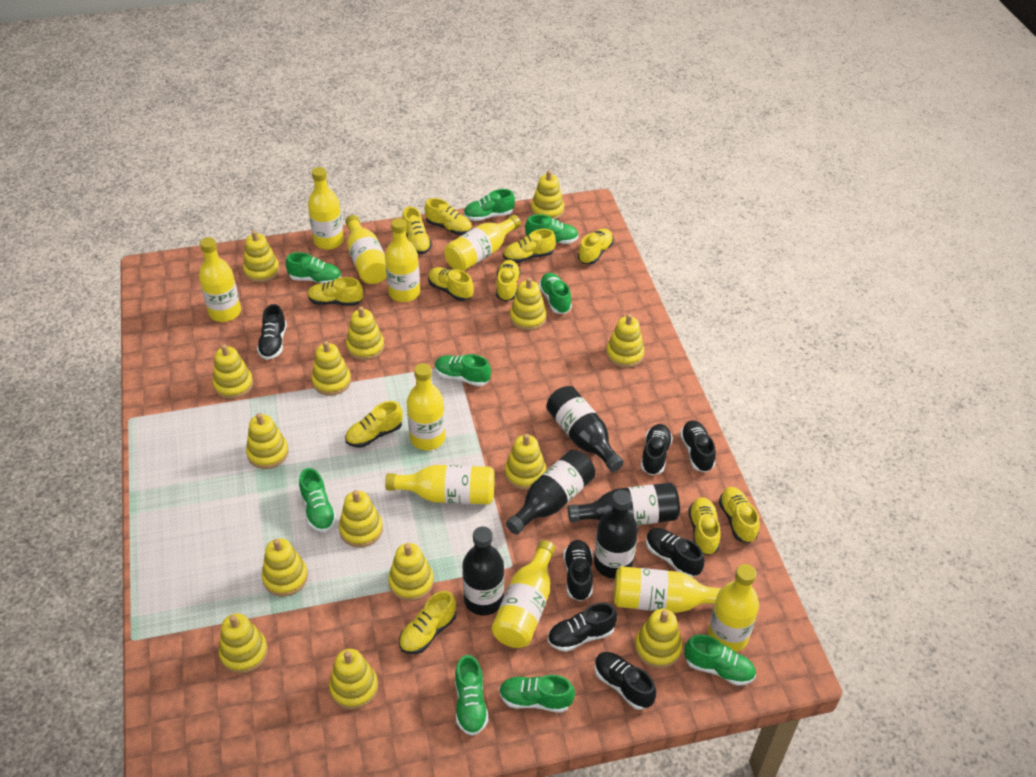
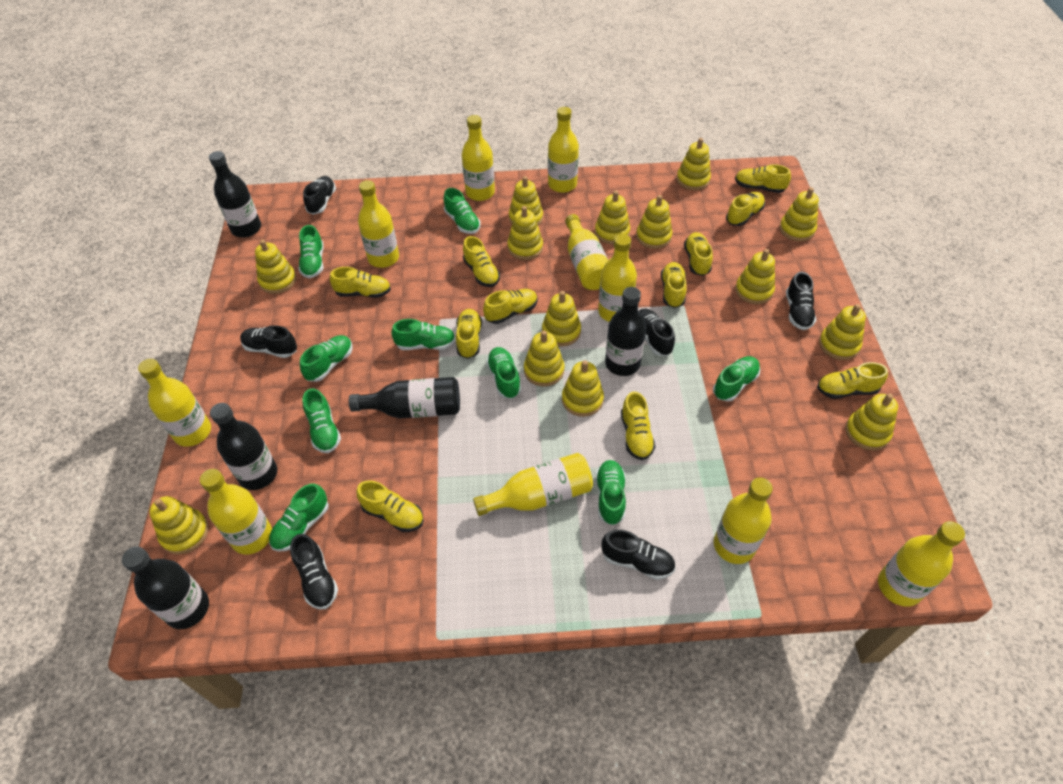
black shoe: [257,304,287,360] [548,603,617,652] [563,540,593,601] [594,652,656,710] [641,424,673,475] [646,528,704,577] [680,420,716,472] = 7 -> [240,325,297,358] [290,534,338,610] [303,176,336,215] [602,529,675,580] [639,309,675,356] [786,272,816,330] = 6
yellow stacking toy: [213,344,253,399] [219,613,268,674] [243,230,280,283] [246,413,289,469] [262,538,308,596] [312,341,351,395] [329,649,378,710] [339,490,383,547] [346,306,384,360] [388,543,434,601] [505,434,546,490] [510,277,547,331] [531,170,564,220] [606,314,644,368] [635,609,682,669] = 15 -> [149,496,209,555] [255,240,296,294] [507,206,543,260] [509,176,543,226] [524,331,564,387] [542,291,581,346] [562,360,604,417] [595,191,630,244] [636,195,672,249] [677,138,711,190] [735,249,775,304] [779,187,819,241] [819,304,866,360] [845,393,898,450] = 14

